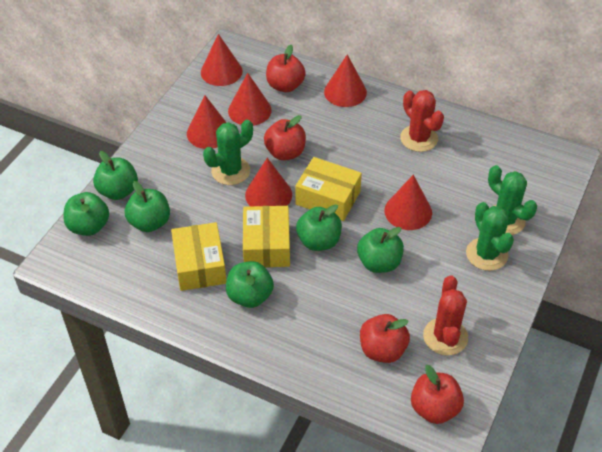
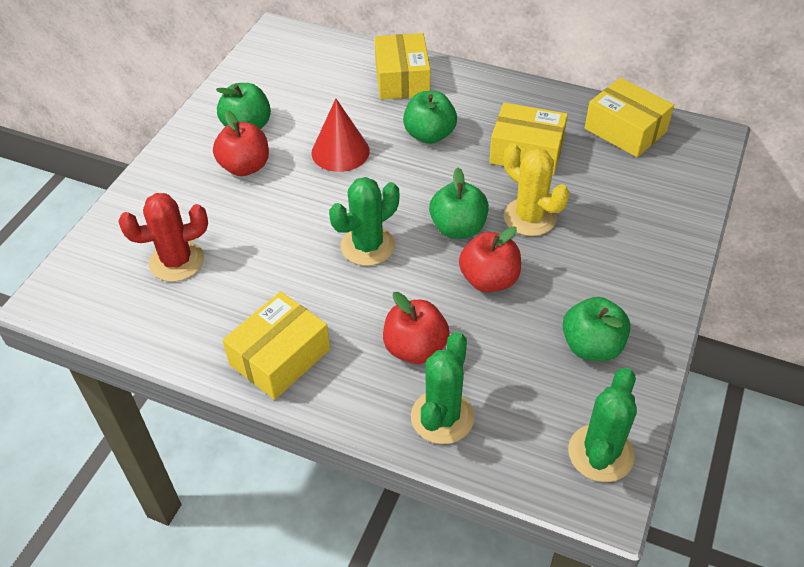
green apple: [63,192,109,236] [93,151,138,200] [125,181,170,232] [226,261,274,308] [296,205,342,251] [357,227,404,273] = 6 -> [216,83,271,129] [403,91,457,144] [429,168,489,239] [562,297,631,361] = 4
red apple: [264,115,306,160] [266,45,306,92] [360,314,410,363] [411,365,464,424] = 4 -> [213,110,269,176] [383,292,450,364] [459,226,521,292] = 3
red cactus: [400,90,444,152] [423,275,468,356] = 2 -> [118,193,208,282] = 1
red cone: [187,95,227,149] [201,34,243,86] [228,73,272,126] [245,158,292,206] [324,54,367,107] [384,175,432,230] = 6 -> [311,99,370,172] = 1
yellow box: [171,222,226,291] [243,206,290,268] [295,157,362,221] = 3 -> [222,291,330,400] [374,33,430,100] [489,103,568,175] [585,78,674,157] = 4
yellow cactus: none = 0 -> [504,143,569,236] = 1

